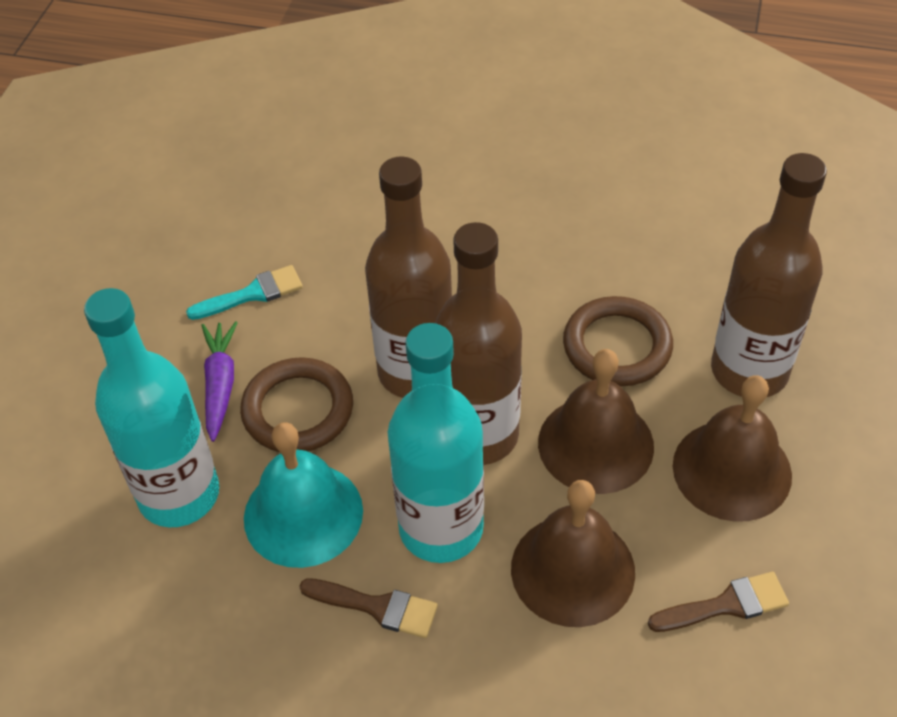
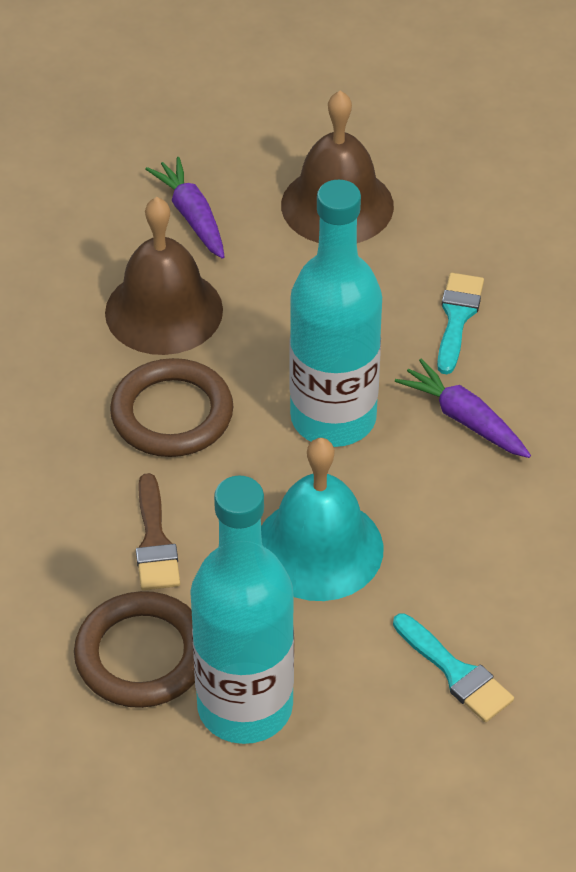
brown bell: [511,480,635,627] [538,349,654,494] [673,375,792,522] = 3 -> [105,197,223,355] [281,90,394,243] = 2
brown bottle: [365,157,452,398] [435,222,522,465] [711,153,827,397] = 3 -> none = 0
brown brush: [299,578,438,638] [648,572,789,632] = 2 -> [136,473,180,590] = 1
purple carrot: [201,321,238,442] = 1 -> [146,157,225,259] [395,359,531,458] = 2
turquoise brush: [186,265,303,320] = 1 -> [393,613,514,722] [437,273,484,374] = 2

